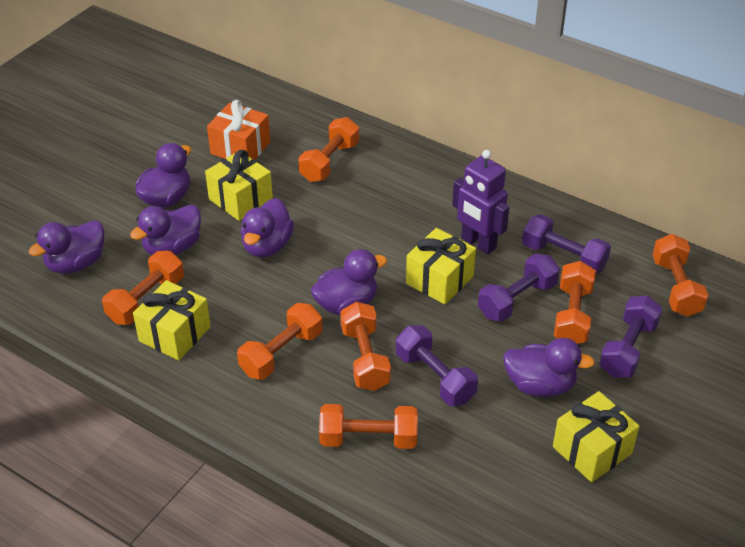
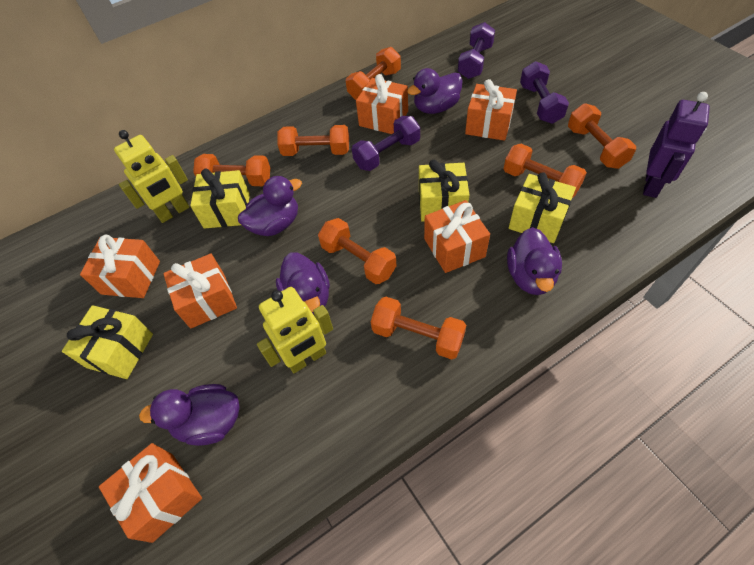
orange gift: [207,100,270,159] = 1 -> [80,234,160,298] [99,443,202,543] [163,253,237,329] [356,74,408,134] [424,200,490,273] [465,79,517,141] = 6
purple duck: [28,220,104,274] [130,204,201,255] [136,143,191,208] [241,198,294,258] [311,249,387,315] [503,338,595,397] = 6 -> [139,384,240,446] [238,176,302,236] [276,253,330,315] [407,68,463,114] [507,227,562,295] = 5
purple dumbbell: [396,325,478,406] [478,253,560,322] [522,214,611,274] [599,296,663,377] = 4 -> [352,116,420,171] [458,22,495,79] [520,61,569,124] = 3
yellow robot: none = 0 -> [114,130,189,223] [257,287,333,373] = 2

